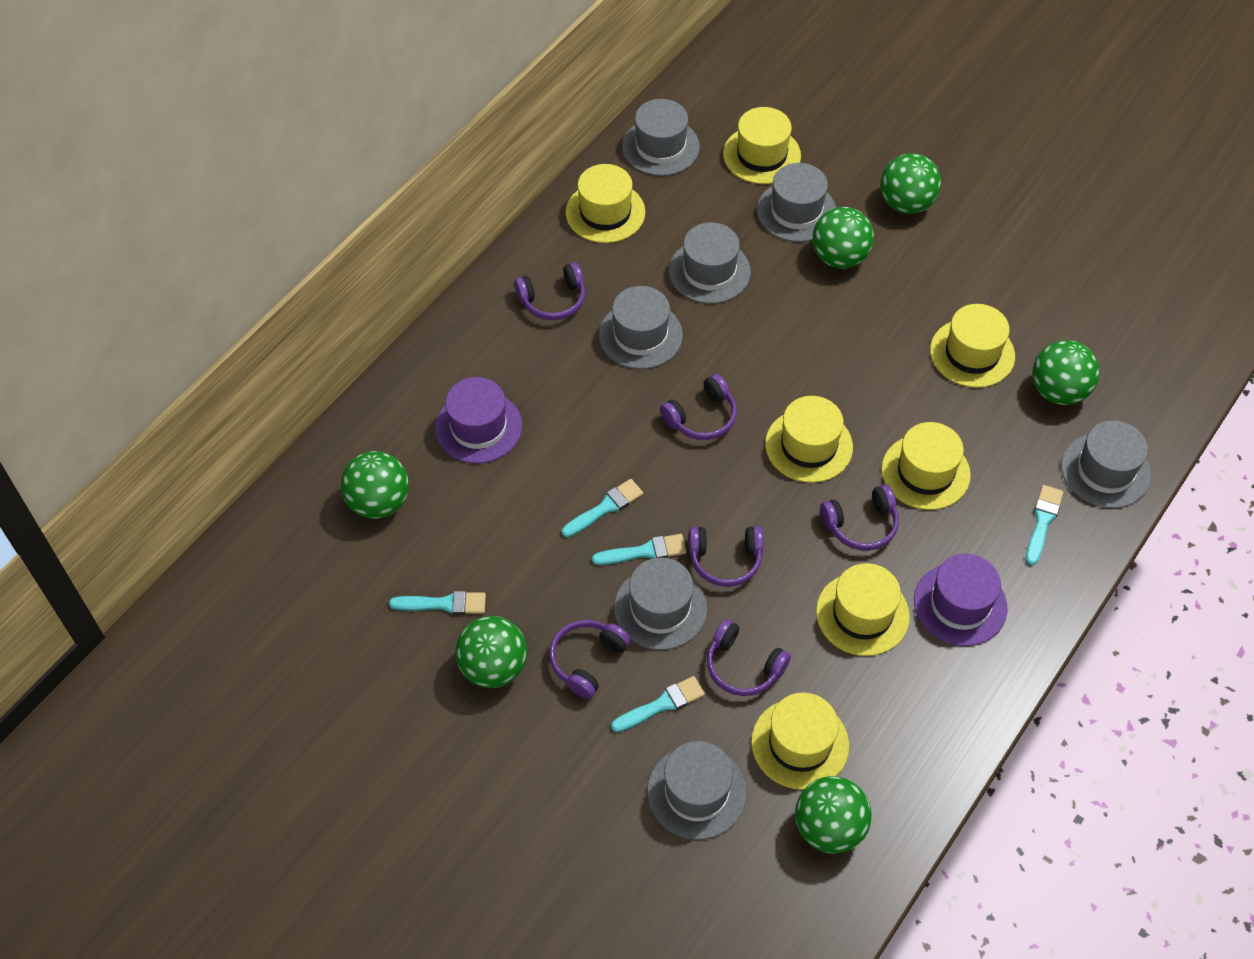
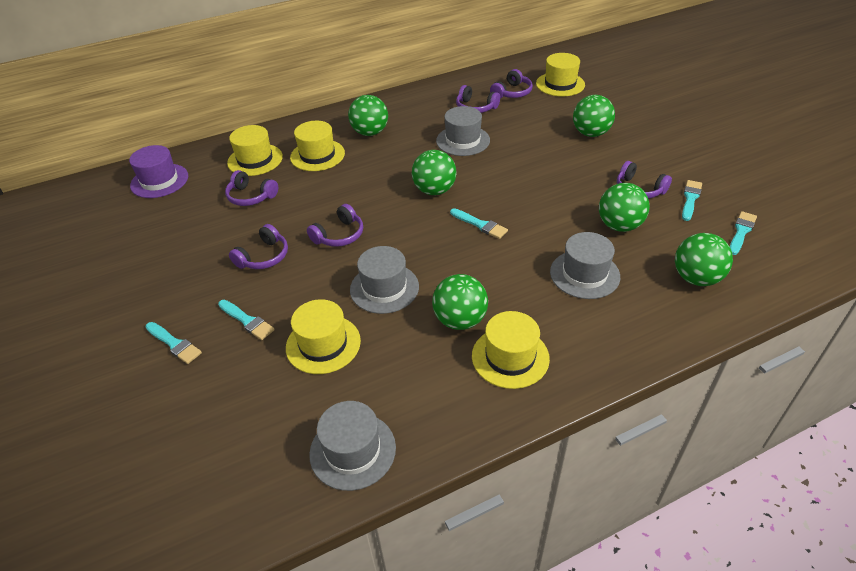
grey hat: [599,286,683,369] [614,558,707,650] [622,99,700,176] [647,741,747,840] [669,222,751,304] [757,163,836,242] [1061,420,1151,508] = 7 -> [309,401,396,491] [350,246,419,314] [436,106,490,156] [550,232,620,299] = 4
purple hat: [435,377,522,464] [914,554,1008,646] = 2 -> [129,145,188,198] = 1
yellow hat: [565,164,645,243] [723,107,801,184] [751,693,849,790] [765,396,853,483] [816,563,910,656] [881,422,971,510] [930,304,1015,388] = 7 -> [227,125,283,176] [286,299,361,374] [290,121,345,171] [472,311,550,389] [536,53,585,97] = 5

